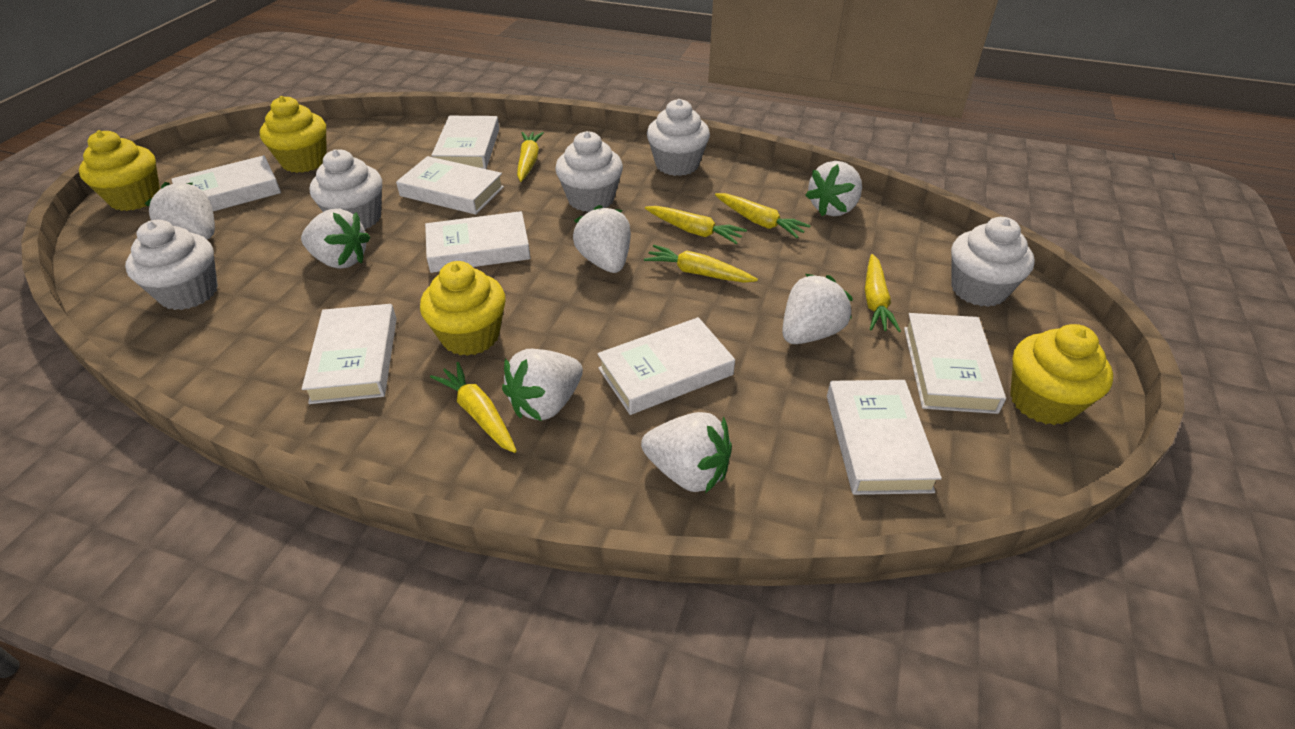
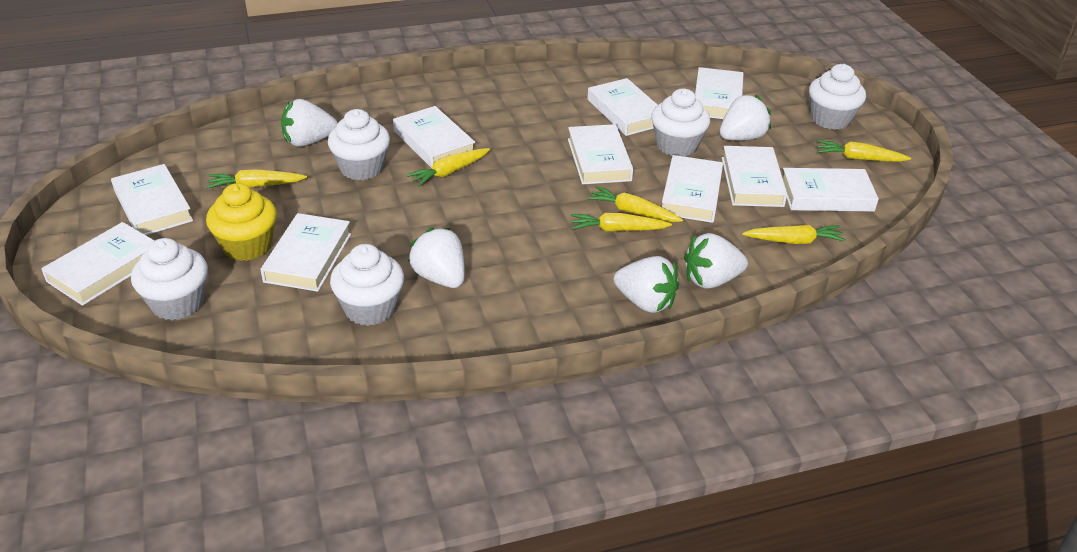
white book: [171,155,281,211] [302,304,397,404] [396,156,504,215] [425,211,531,273] [431,116,499,169] [597,317,735,415] [827,380,942,495] [904,313,1006,414] = 8 -> [41,222,155,306] [111,164,193,235] [260,213,351,292] [393,106,475,168] [568,124,633,184] [587,78,657,136] [662,155,723,223] [695,67,744,119] [722,146,787,207] [783,168,879,212] = 10
white strawberry: [145,182,215,239] [301,209,371,269] [502,349,583,421] [573,205,631,273] [641,412,732,494] [782,274,853,344] [805,161,862,216] = 7 -> [281,99,338,147] [408,227,465,288] [614,256,679,313] [684,233,748,289] [720,95,771,140] = 5
yellow cupcake: [79,130,160,211] [260,96,327,173] [420,261,506,356] [1010,324,1113,425] = 4 -> [206,183,277,261] = 1

